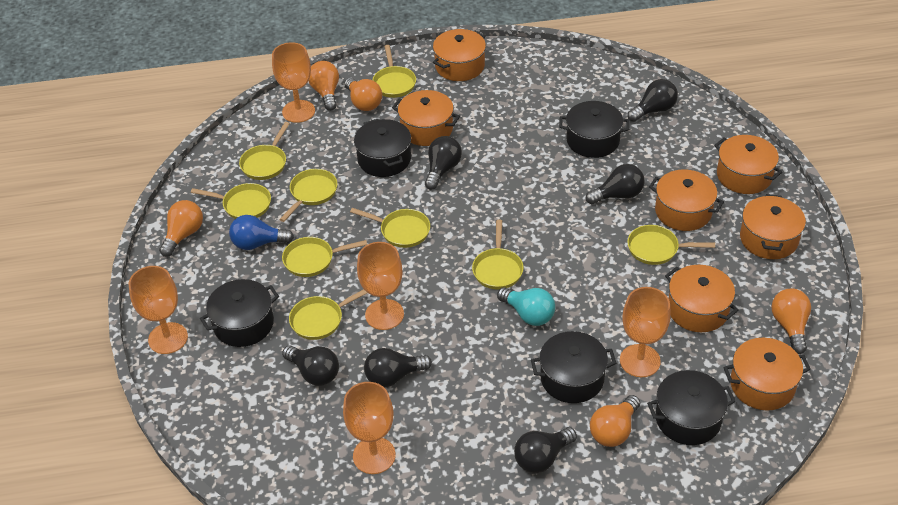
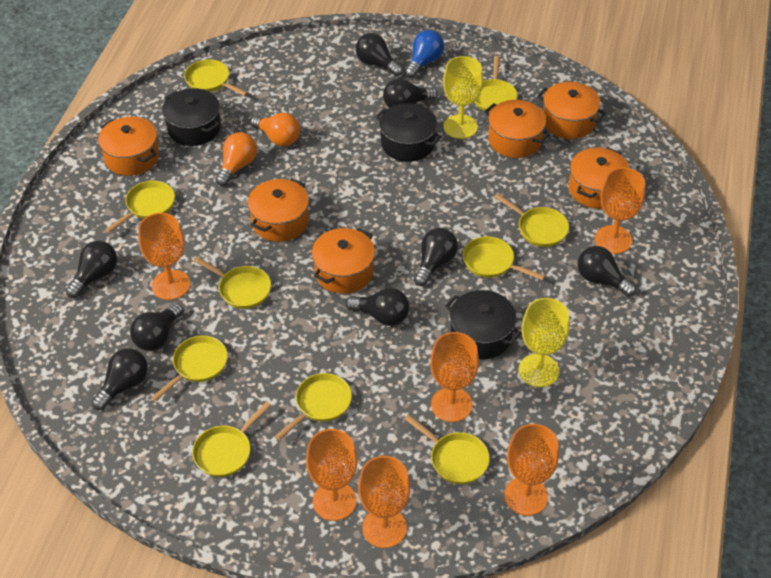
black light bulb: [282,345,339,386] [364,348,432,387] [425,136,462,190] [514,427,577,473] [586,164,645,204] [627,79,678,122] = 6 -> [66,241,117,298] [92,348,148,410] [130,303,183,351] [345,288,409,326] [356,33,403,77] [383,78,438,108] [414,228,458,286] [578,246,636,297] = 8
black pot: [200,279,279,347] [354,119,411,177] [531,331,616,403] [559,101,630,158] [647,370,736,445] = 5 -> [162,88,221,146] [375,103,442,162] [445,290,521,359] = 3
orange goblet: [129,266,188,354] [272,42,315,123] [343,382,396,474] [357,242,404,330] [620,287,671,377] = 5 -> [138,213,190,300] [306,429,358,521] [358,456,410,548] [430,332,479,422] [504,424,559,516] [595,168,645,254] = 6
orange light bulb: [159,200,203,257] [308,61,339,111] [344,78,382,111] [590,395,640,447] [771,288,811,354] = 5 -> [216,132,257,186] [250,113,300,146] = 2
orange pot: [392,90,460,146] [433,29,486,81] [649,170,724,231] [665,265,739,332] [714,135,782,194] [723,338,811,410] [740,194,806,259] = 7 -> [98,117,159,176] [248,178,309,242] [312,228,375,294] [484,100,550,158] [537,82,606,139] [569,147,630,209] = 6
turquoise light bulb: [497,287,555,326] = 1 -> none = 0
yellow goblet: none = 0 -> [443,56,483,139] [518,298,570,387] = 2
yellow pan: [191,183,271,219] [239,122,290,180] [279,169,337,222] [282,237,367,277] [289,289,367,340] [350,208,430,248] [373,45,416,98] [472,220,524,290] [627,225,715,265] = 9 -> [105,181,175,233] [152,336,228,401] [184,59,248,96] [192,401,271,477] [193,256,271,309] [275,373,352,440] [405,415,490,484] [463,236,545,280] [474,56,518,112] [494,193,569,247] = 10

